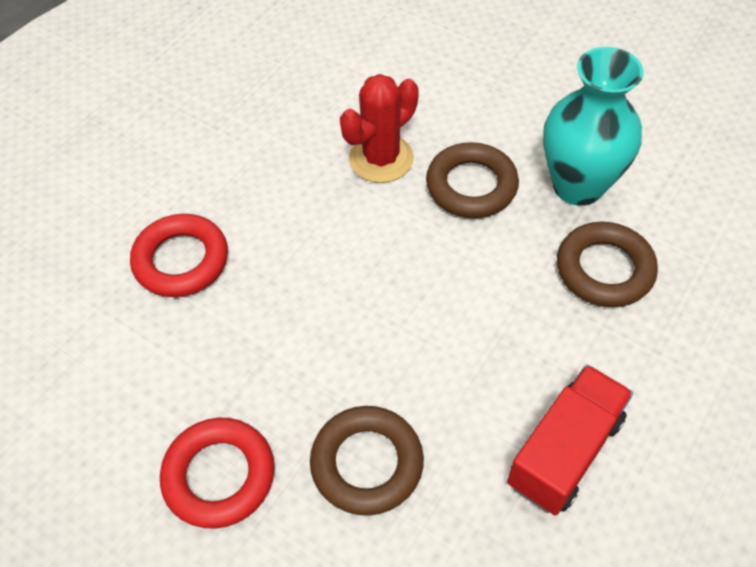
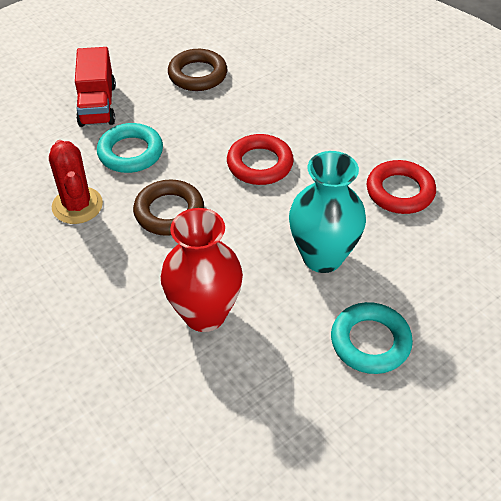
brown ring: [310,406,424,516] [426,142,519,218] [557,222,658,307] = 3 -> [133,179,204,236] [168,49,227,91] = 2
red vase: none = 0 -> [161,208,243,332] = 1
turquoise ring: none = 0 -> [97,123,163,173] [331,302,413,374] = 2

